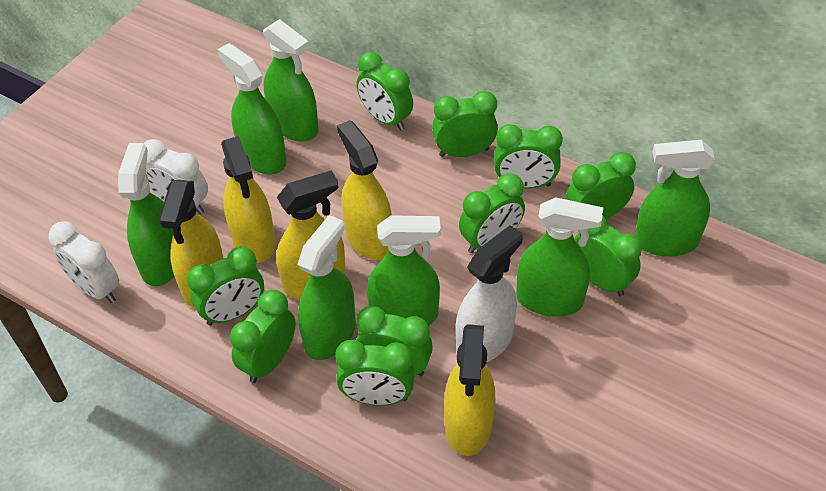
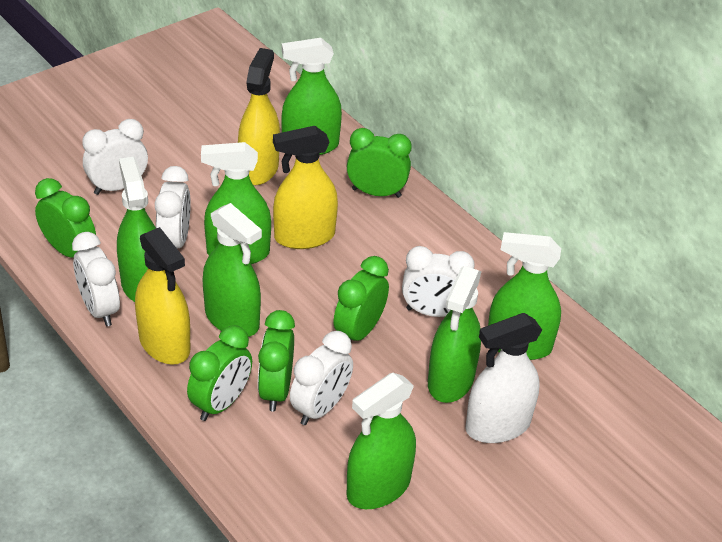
green clock: [187,246,264,325] [230,290,296,383] [335,340,415,405] [356,306,433,376] [357,52,413,131] [432,91,498,157] [459,173,525,253] [494,124,563,189] [566,152,636,219] [574,216,642,296] = 10 -> [35,178,96,257] [187,325,252,421] [258,310,295,412] [334,256,389,341] [347,128,412,198] = 5
white clock: [49,221,119,303] [144,139,208,214] = 2 -> [72,232,120,326] [82,119,148,195] [155,166,191,249] [290,331,353,425] [402,246,475,317] = 5
yellow spray bottle: [159,180,224,307] [221,136,276,263] [276,170,346,299] [337,120,392,260] [444,324,495,456] = 5 -> [135,227,190,365] [238,48,280,185] [273,126,338,249] = 3

